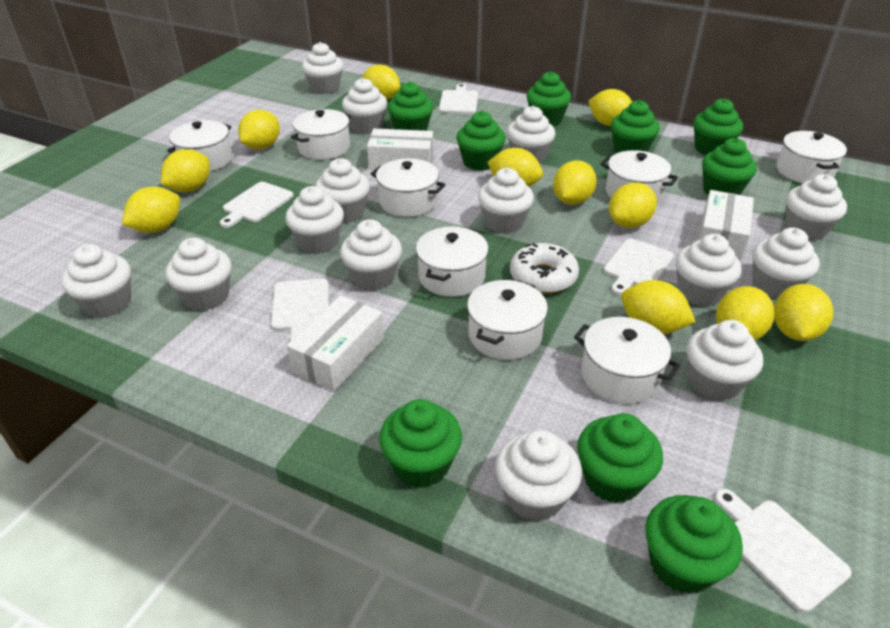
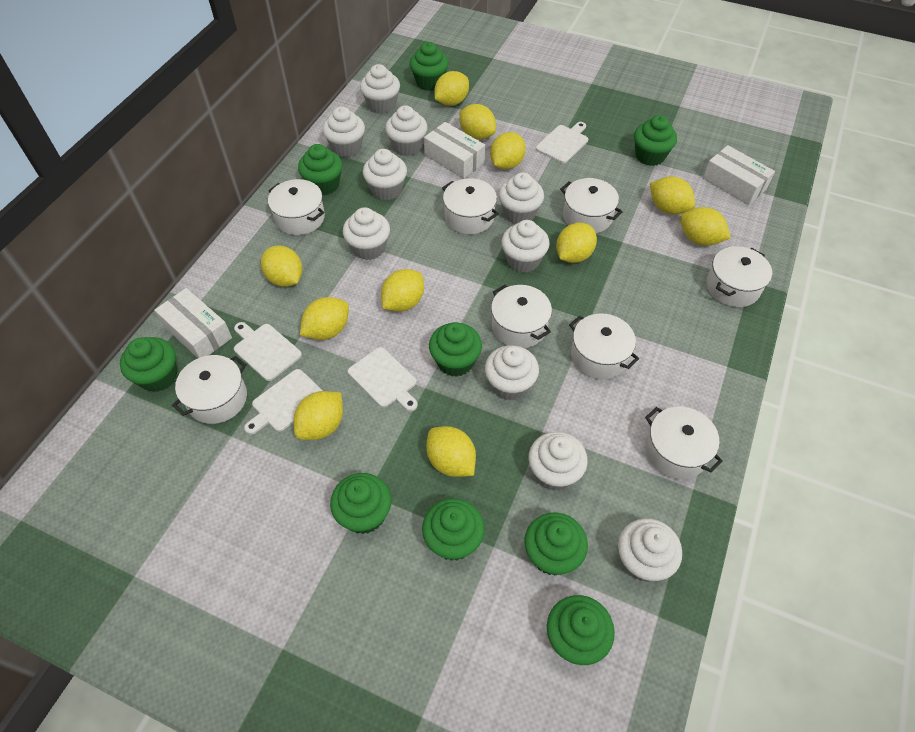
white cupcake: [62,244,131,318] [166,238,232,311] [285,186,344,254] [302,42,343,94] [315,158,370,223] [340,219,402,291] [342,78,387,134] [478,168,534,234] [495,430,582,521] [507,106,555,163] [676,234,742,307] [686,320,763,401] [752,227,820,299] [785,174,847,241] = 14 -> [323,106,365,157] [343,207,390,260] [360,64,400,114] [363,149,407,200] [385,105,428,156] [485,345,539,401] [499,172,544,224] [501,220,549,273] [529,432,588,491] [618,518,682,582] = 10
white cutting board: [220,182,294,228] [271,279,329,341] [439,84,478,114] [603,239,674,295] [714,489,852,613] = 5 -> [234,322,302,381] [244,369,323,435] [348,347,418,411] [536,122,588,163] = 4
white donut: [510,243,579,293] = 1 -> none = 0

